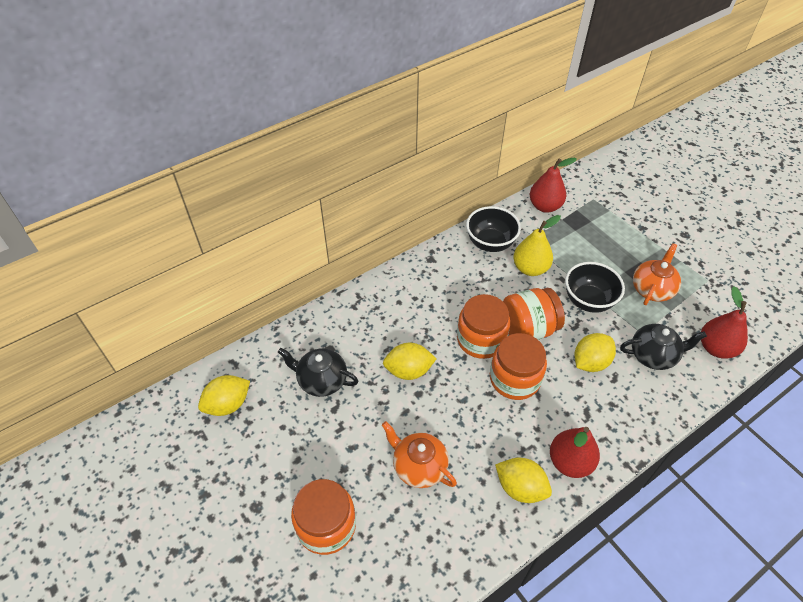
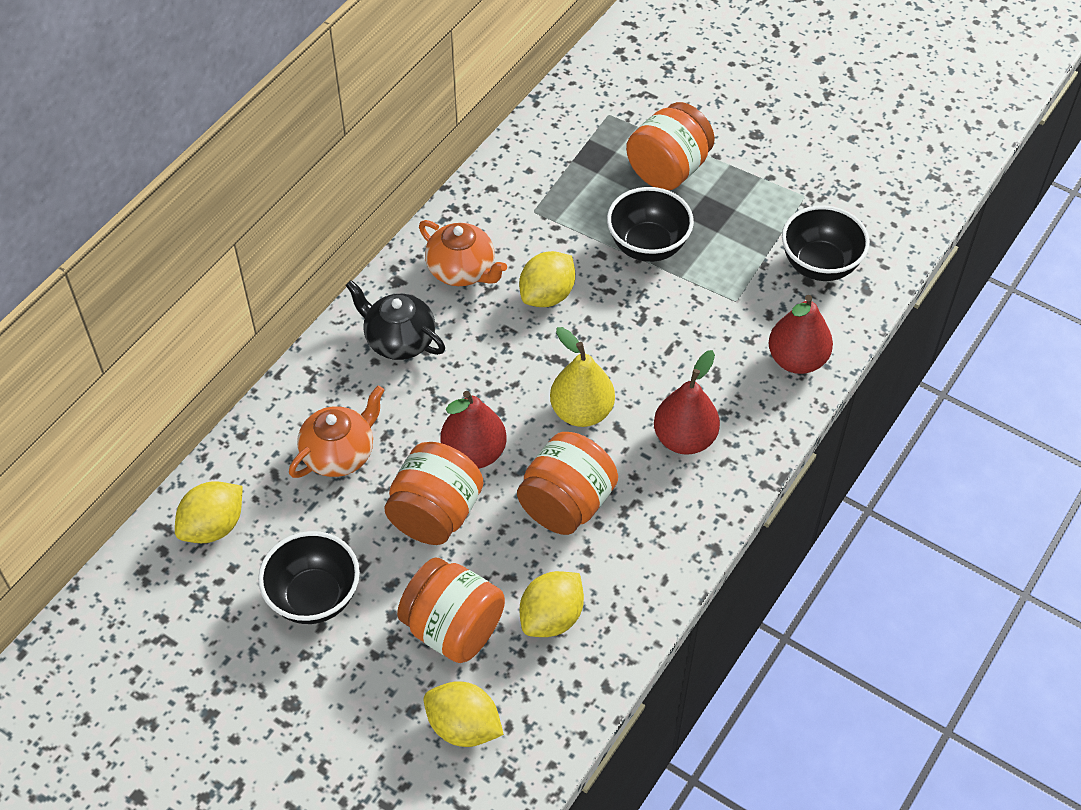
black bowl: [466,206,521,252] [565,262,625,313] = 2 -> [258,531,360,624] [607,187,694,262] [782,205,870,281] = 3
black teapot: [278,348,358,397] [620,324,707,370] = 2 -> [346,280,445,360] = 1

